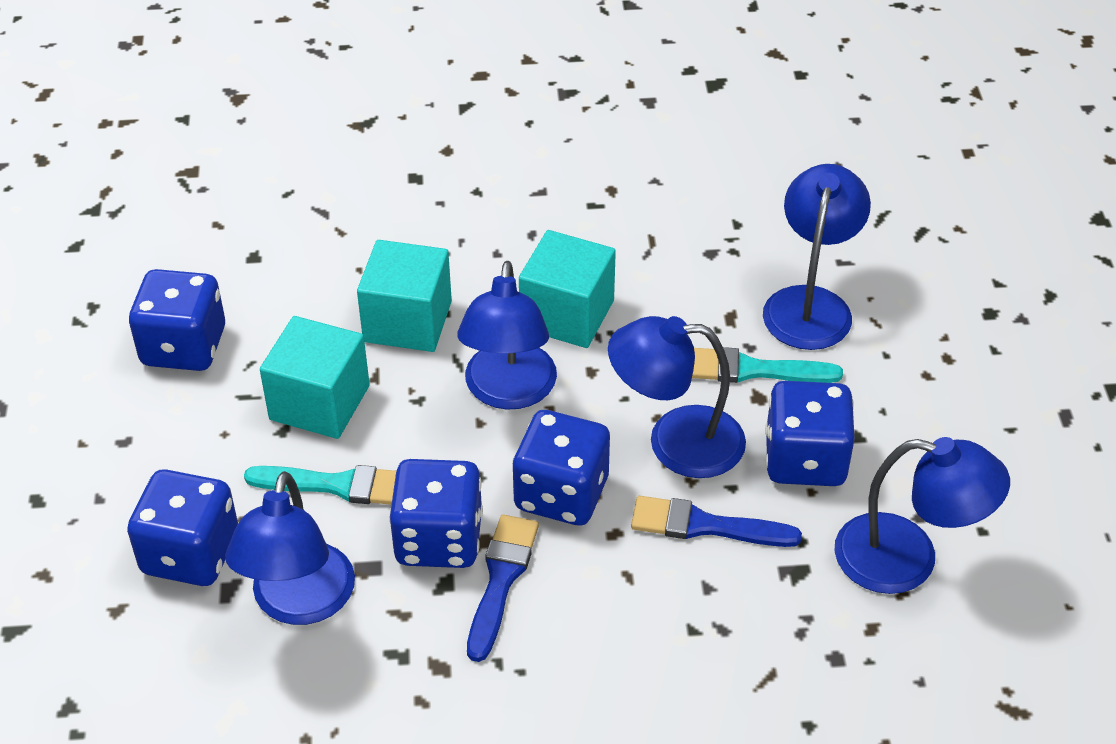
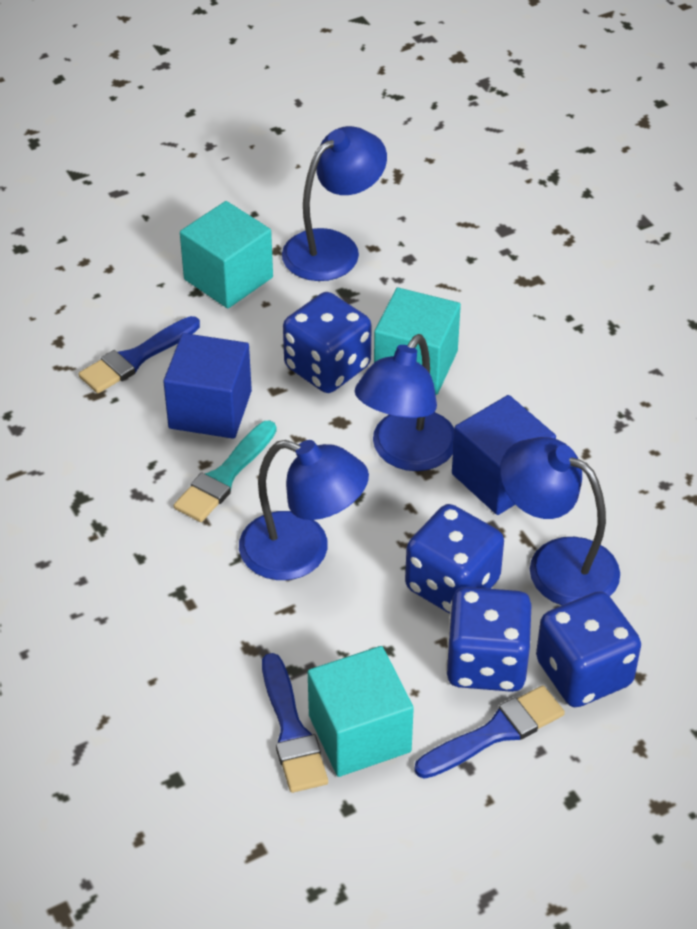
blue brush: [467,514,539,662] [631,496,802,547] = 2 -> [79,316,200,393] [262,653,328,793] [414,686,565,779] = 3
blue cube: none = 0 -> [163,333,252,439] [452,395,556,515] = 2
blue dice: [127,469,238,586] [129,269,225,371] [389,459,483,568] [512,410,610,526] [765,381,855,486] = 5 -> [283,292,372,393] [405,504,504,614] [446,587,532,692] [536,591,641,707] = 4
blue lamp: [225,471,355,625] [457,261,557,409] [608,316,746,478] [763,164,871,350] [834,437,1010,594] = 5 -> [239,440,369,580] [282,126,387,281] [355,334,454,471] [500,437,620,605] = 4
turquoise brush: [244,465,396,505] [692,347,843,383] = 2 -> [174,420,277,522] = 1

